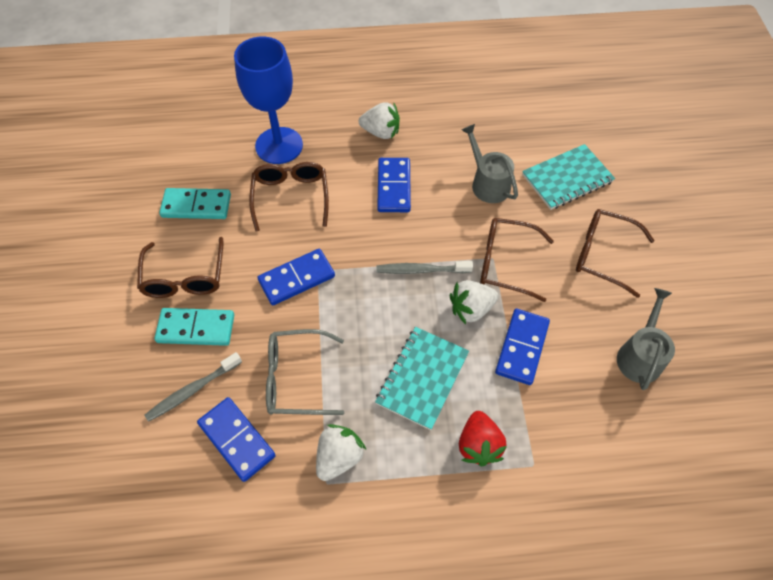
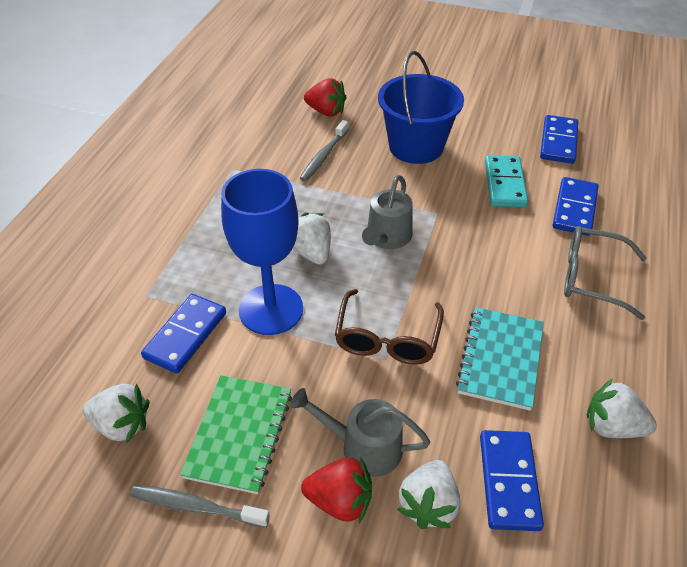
blue bucket: none = 0 -> [378,51,464,164] = 1
brown glasses: [137,237,223,298] [249,162,329,232] [480,218,554,302] [576,209,655,298] = 4 -> [335,289,444,365] = 1
green notebook: none = 0 -> [180,375,292,494] = 1
red strawberry: [459,411,507,466] = 1 -> [301,457,372,523] [304,78,347,116] = 2
turquoise domino: [154,308,234,346] [159,188,231,219] = 2 -> [485,155,528,207] = 1
turquoise notebook: [375,327,469,430] [522,144,615,210] = 2 -> [456,307,544,411] = 1
white strawberry: [316,424,366,481] [359,102,400,139] [450,280,499,324] = 3 -> [83,383,150,443] [293,213,331,265] [397,460,460,529] [587,378,657,438] = 4

